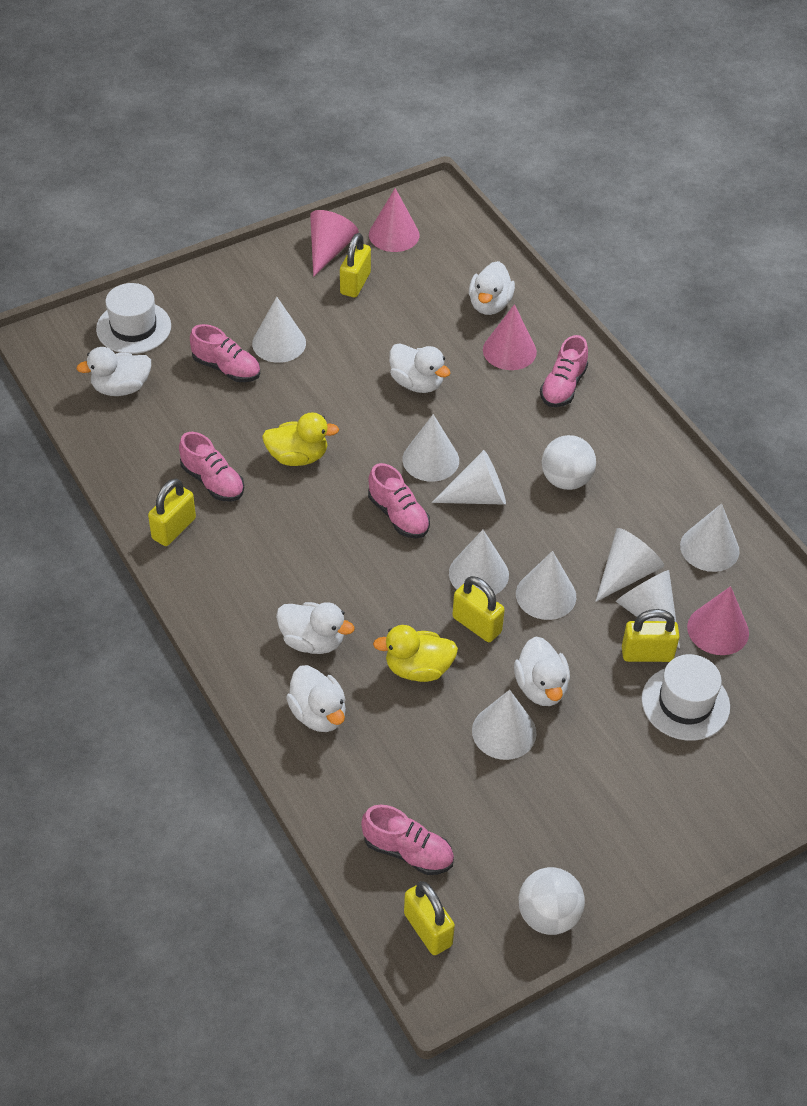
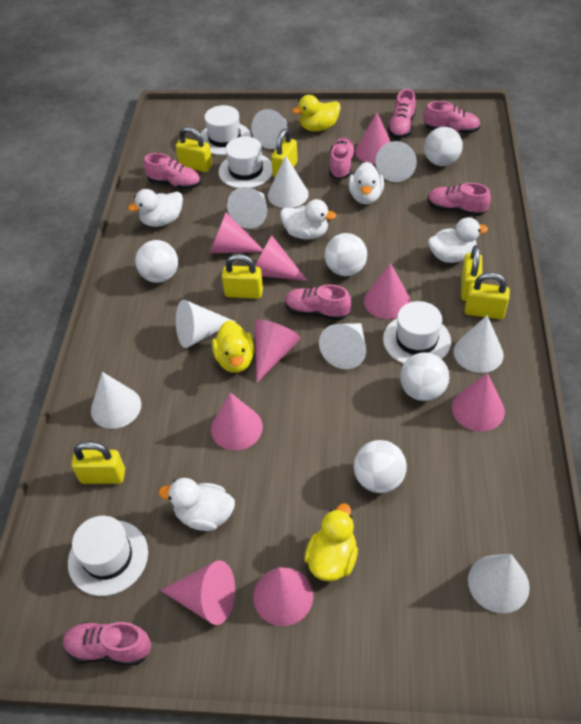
pink cone: [310,210,359,277] [369,188,419,252] [483,304,537,370] [687,586,749,655] = 4 -> [160,560,235,625] [210,212,263,253] [211,393,263,450] [253,567,313,626] [255,235,308,281] [255,319,301,383] [355,112,391,164] [364,263,411,319] [452,373,505,432] = 9
pink shoe: [179,432,244,501] [190,324,260,382] [361,805,454,875] [368,463,430,539] [540,335,588,407] = 5 -> [63,622,151,665] [144,153,201,190] [285,284,351,321] [329,137,355,180] [388,89,416,138] [424,101,480,134] [428,183,491,216] = 7
white ball: [519,867,585,935] [542,435,596,490] = 2 -> [135,240,178,283] [325,233,367,276] [354,440,407,493] [400,352,450,401] [424,127,463,166] = 5
white duck: [77,347,151,396] [276,602,355,654] [286,665,346,732] [389,343,450,393] [469,261,515,315] [514,636,570,706] = 6 -> [128,189,183,227] [159,478,235,531] [280,199,336,240] [348,162,384,204] [428,217,488,263] = 5
white hat: [96,283,171,354] [641,654,730,741] = 2 -> [68,516,148,596] [201,105,251,155] [219,136,272,188] [383,301,451,364] = 4
yellow duck: [262,413,339,466] [373,625,458,682] = 2 -> [212,320,255,373] [292,95,341,131] [304,504,358,581] = 3
yellow padlock: [148,479,196,546] [340,233,371,297] [404,881,455,955] [452,576,505,642] [622,609,679,662] = 5 -> [71,441,125,484] [176,127,212,172] [222,254,263,299] [271,129,298,178] [461,245,482,301] [465,272,510,319] = 6

